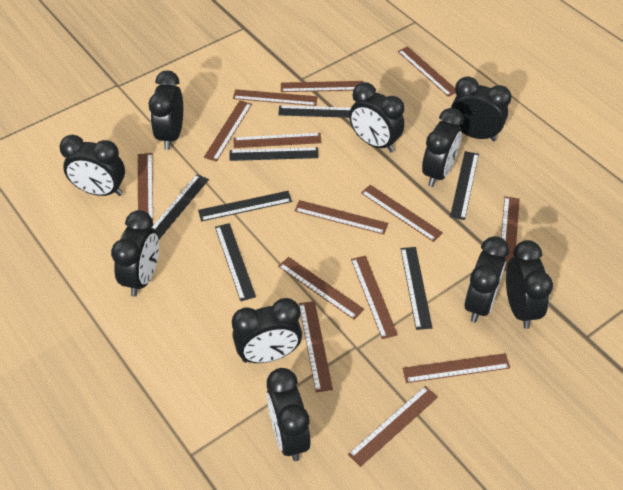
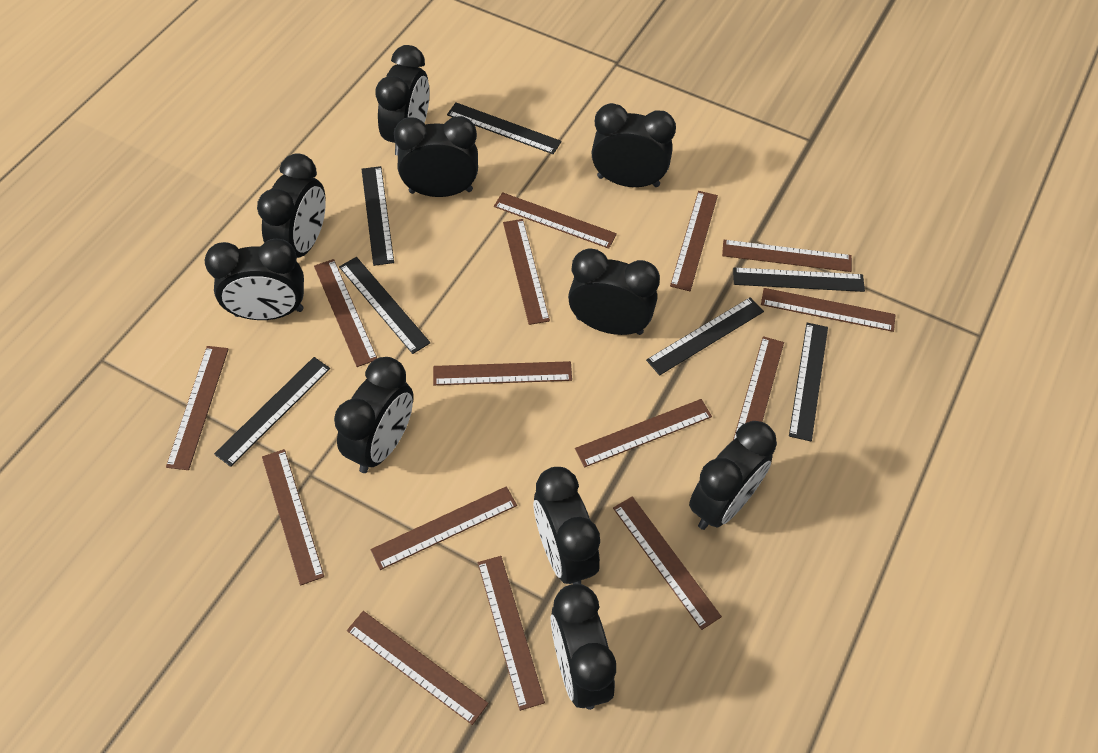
brown ruler: [138,153,153,220] [204,101,252,162] [233,89,318,106] [233,133,322,148] [278,257,365,320] [281,81,363,92] [294,200,388,235] [299,301,333,392] [348,386,438,467] [351,256,398,339] [361,185,443,242] [398,46,456,97] [402,353,510,383] [501,196,520,271] = 14 -> [166,346,229,470] [262,449,324,586] [314,259,377,367] [347,611,488,725] [370,486,517,570] [433,361,572,385] [478,556,545,711] [494,192,617,249] [503,219,550,325] [575,399,712,467] [613,496,722,630] [670,191,718,291] [722,240,852,272] [733,336,784,440] [761,288,896,332] = 15

